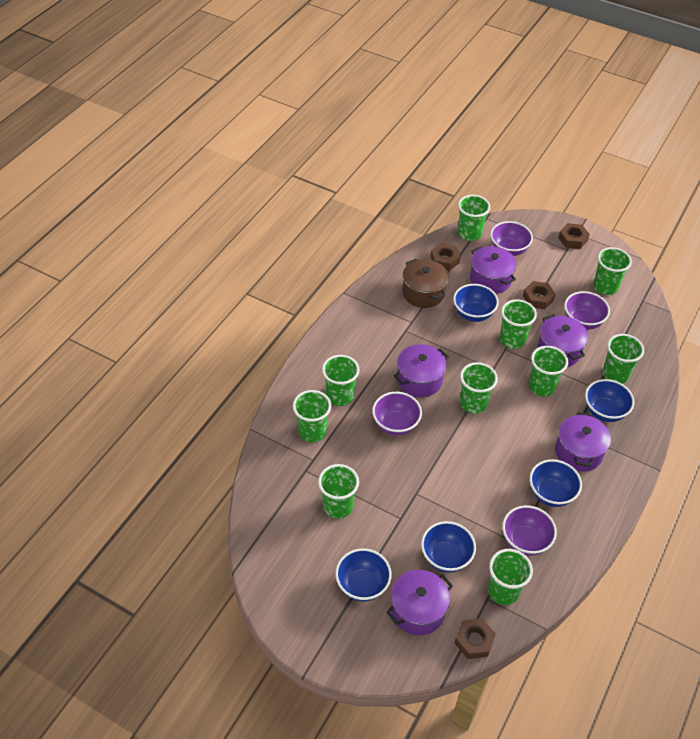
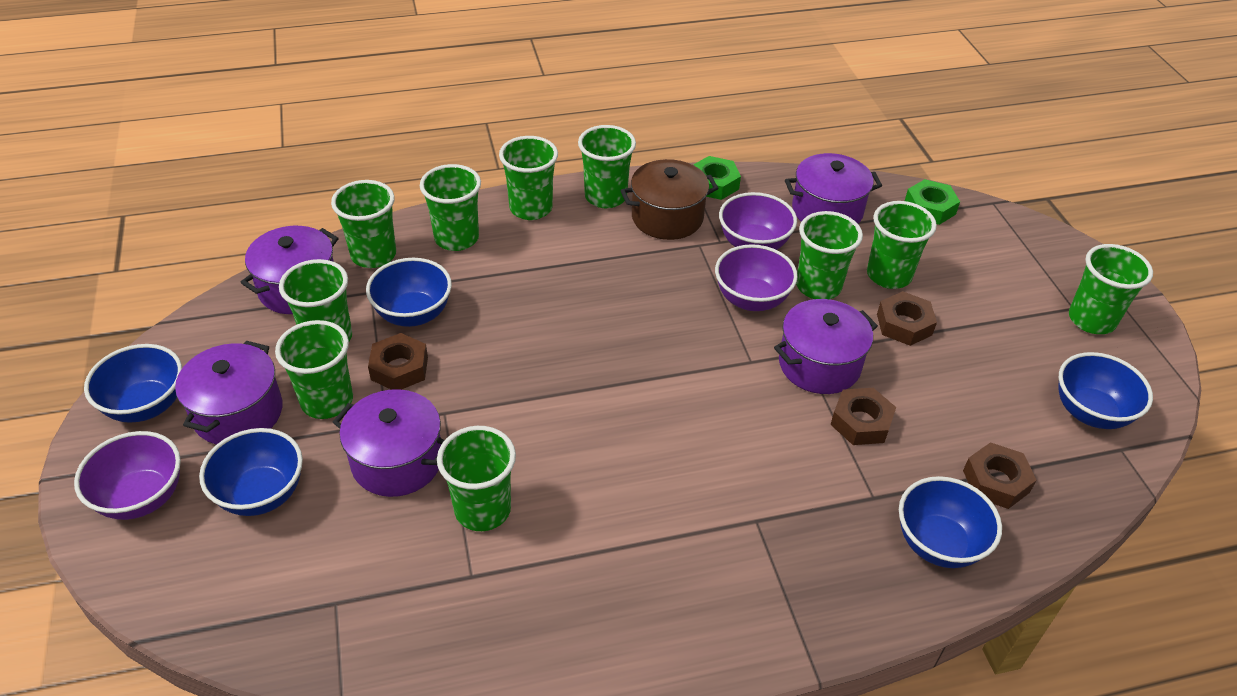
green nut: none = 0 -> [693,156,741,200] [905,179,960,225] = 2
purple bowl: [372,392,422,435] [490,221,533,256] [502,505,557,556] [564,291,610,330] = 4 -> [74,431,181,520] [715,244,798,311] [719,192,797,250] = 3

